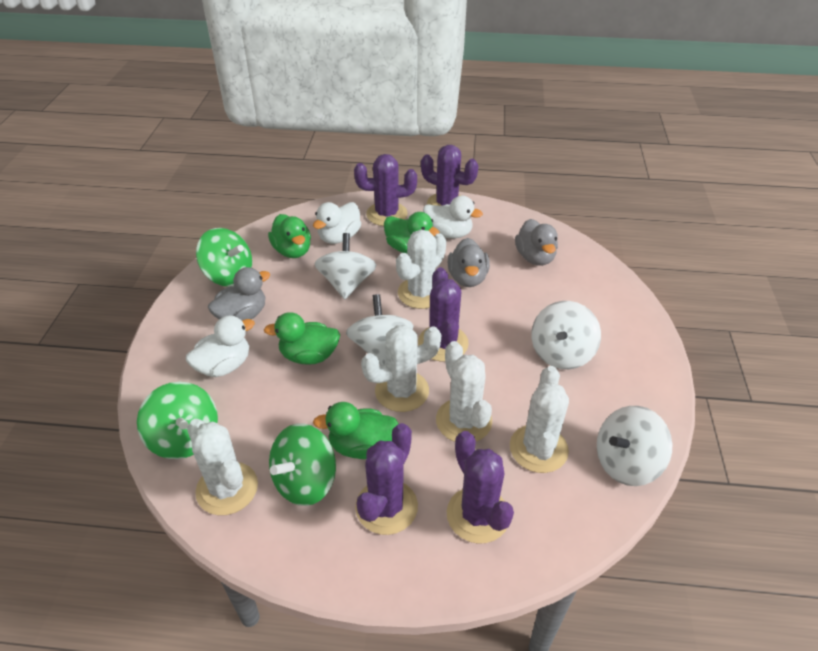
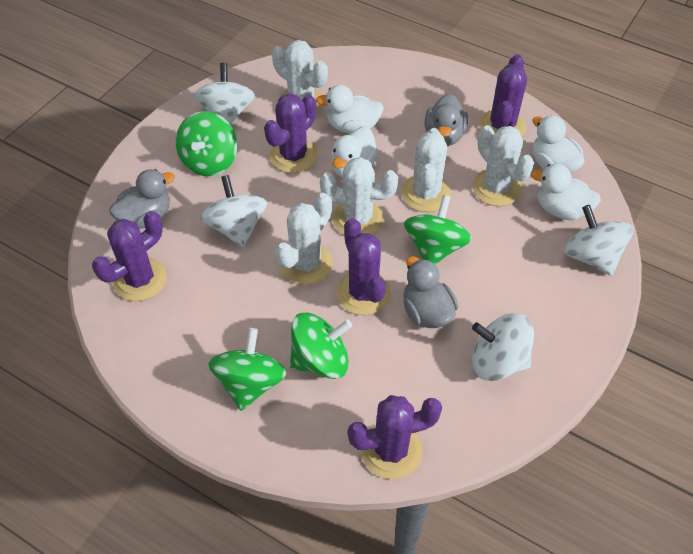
green duck: [264,312,340,365] [268,214,311,258] [313,402,398,459] [384,212,439,254] = 4 -> none = 0
green spinning top: [137,382,218,459] [196,228,252,287] [269,423,336,506] = 3 -> [176,111,237,176] [208,328,287,411] [290,312,352,379] [404,195,472,264] = 4
white duck: [186,316,255,377] [313,202,361,244] [423,196,483,238] = 3 -> [316,85,384,133] [331,127,379,178] [531,164,601,220] [532,116,585,173] = 4

